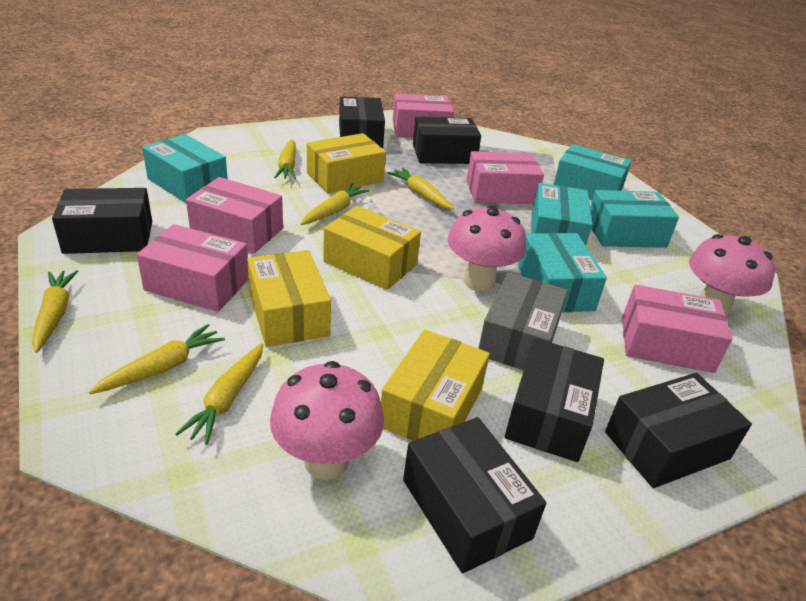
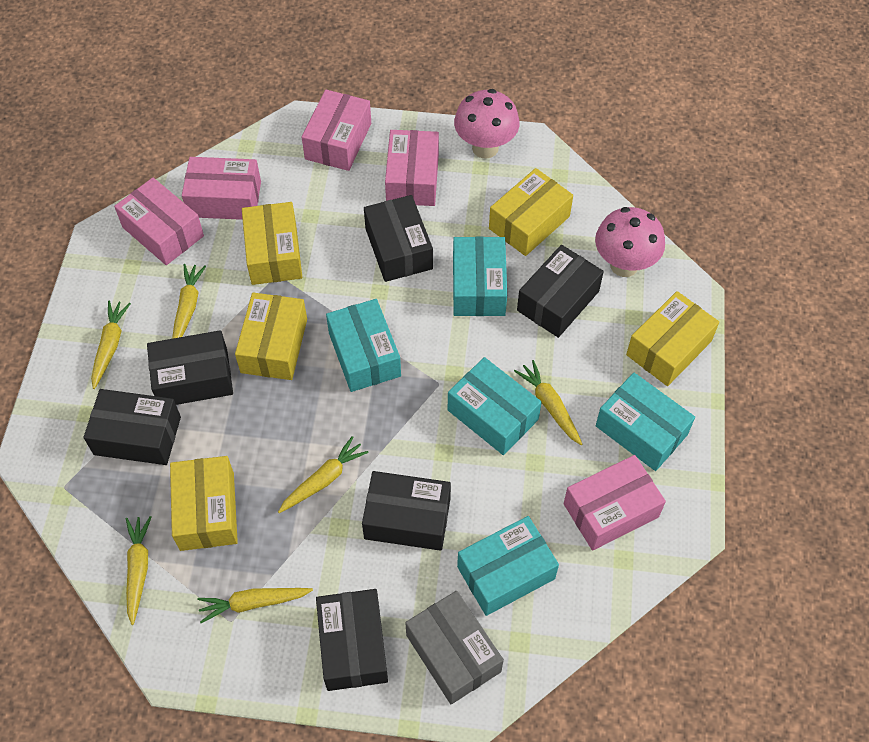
pink mushroom: [270,361,384,480] [448,205,526,291] [689,234,775,317] = 3 -> [454,89,519,159] [595,207,665,277] = 2
yellow box: [247,250,331,347] [307,133,386,193] [323,206,421,290] [381,329,490,441] = 4 -> [170,456,238,551] [235,293,307,380] [242,202,302,285] [489,168,573,256] [626,291,719,386] = 5

